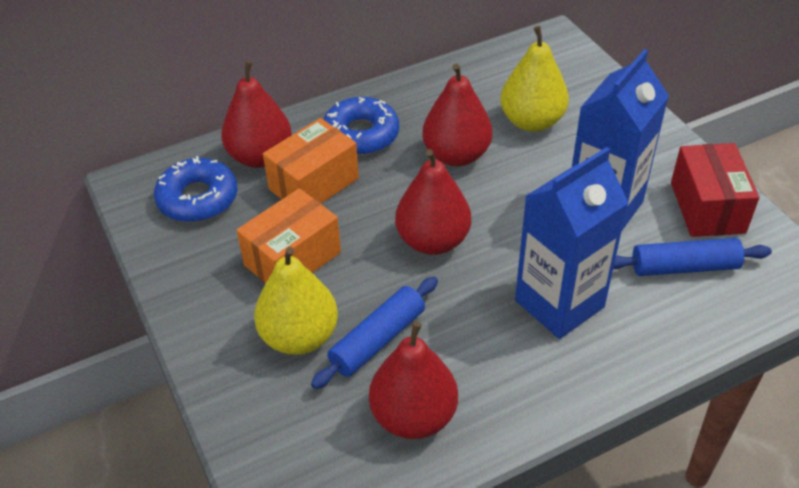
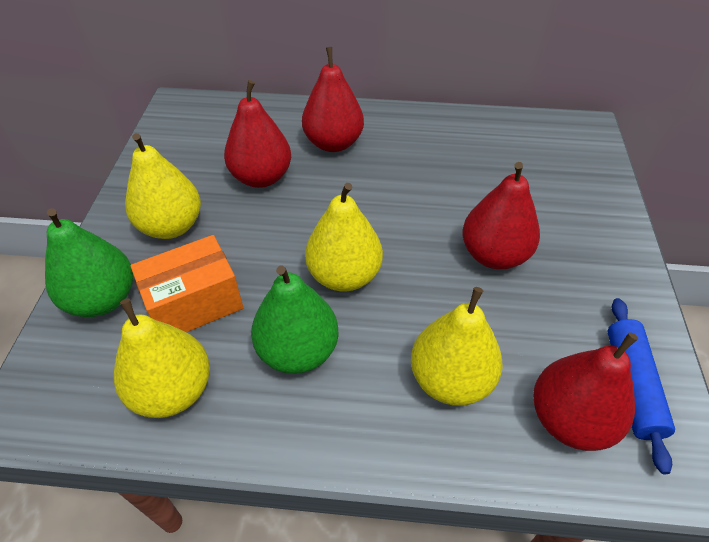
blue carton: [515,147,629,339] [572,49,669,230] = 2 -> none = 0
blue donut: [154,156,237,222] [323,97,399,155] = 2 -> none = 0
blue rolling pin: [311,277,438,389] [613,238,772,276] = 2 -> [608,298,675,474] = 1
green pear: none = 0 -> [45,208,133,317] [251,266,338,374] = 2
orange box: [236,188,341,283] [263,118,359,203] = 2 -> [131,235,243,332] = 1
red box: [671,143,759,237] = 1 -> none = 0
yellow pear: [254,247,338,355] [500,26,569,132] = 2 -> [114,299,210,418] [125,133,201,239] [305,183,383,291] [411,287,502,406] = 4

